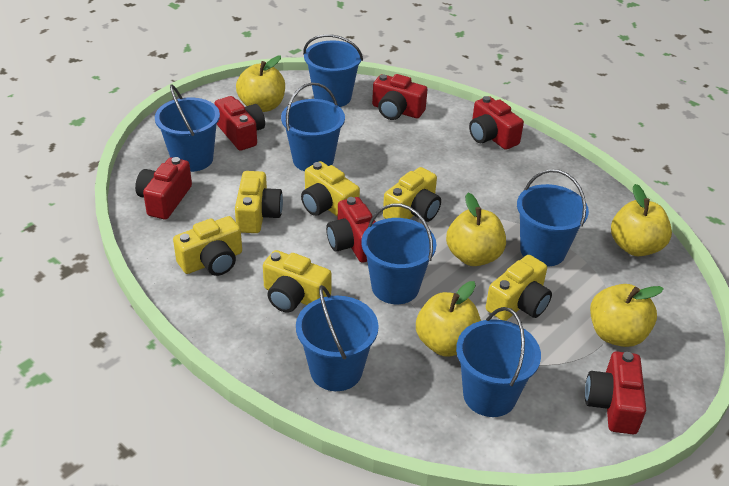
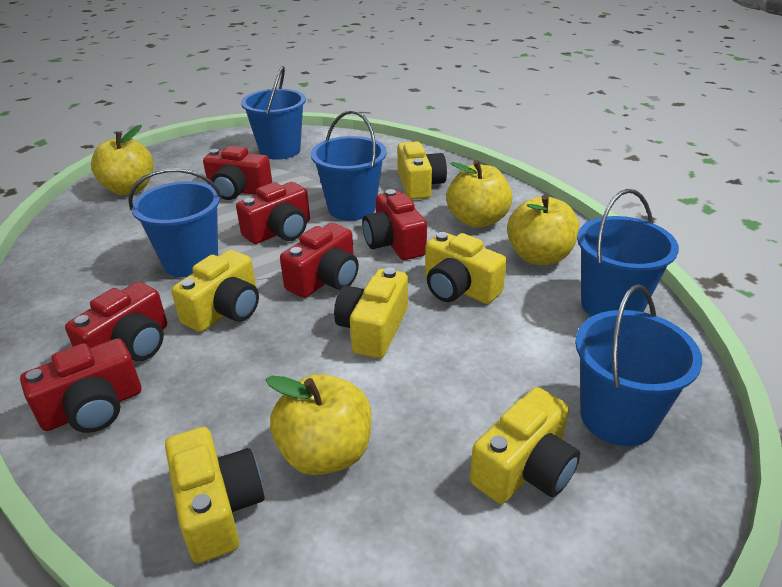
blue bucket: [155,84,220,172] [281,83,345,171] [296,285,379,391] [303,34,363,107] [361,203,436,304] [456,307,541,417] [517,169,589,267] = 7 -> [128,168,222,277] [241,66,306,160] [311,110,387,221] [575,284,703,446] [577,189,679,316] = 5
yellow apple: [236,56,285,112] [416,281,481,357] [446,193,506,266] [590,284,664,347] [611,184,672,256] = 5 -> [91,125,154,195] [266,374,372,475] [447,160,512,228] [507,194,579,265] = 4

